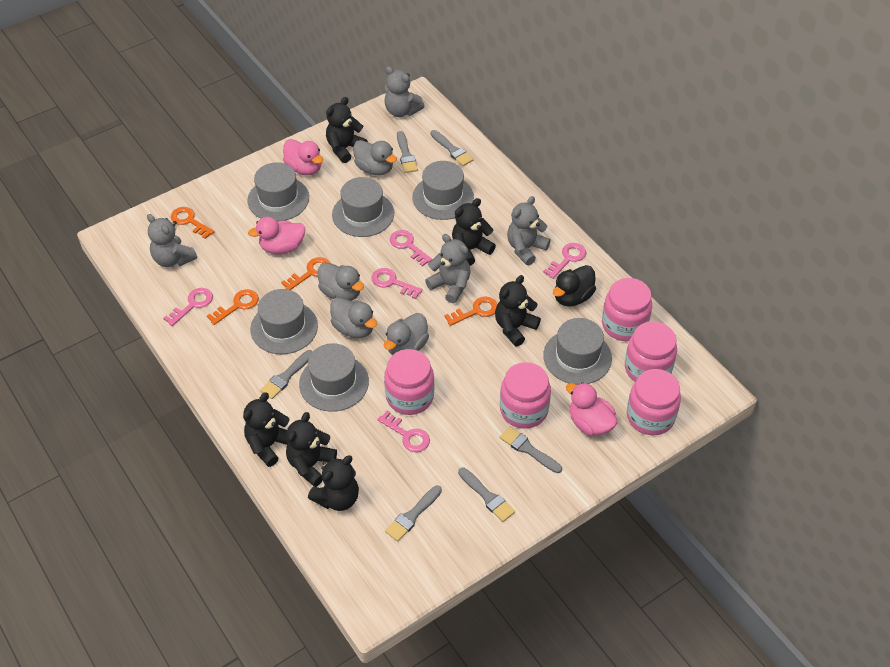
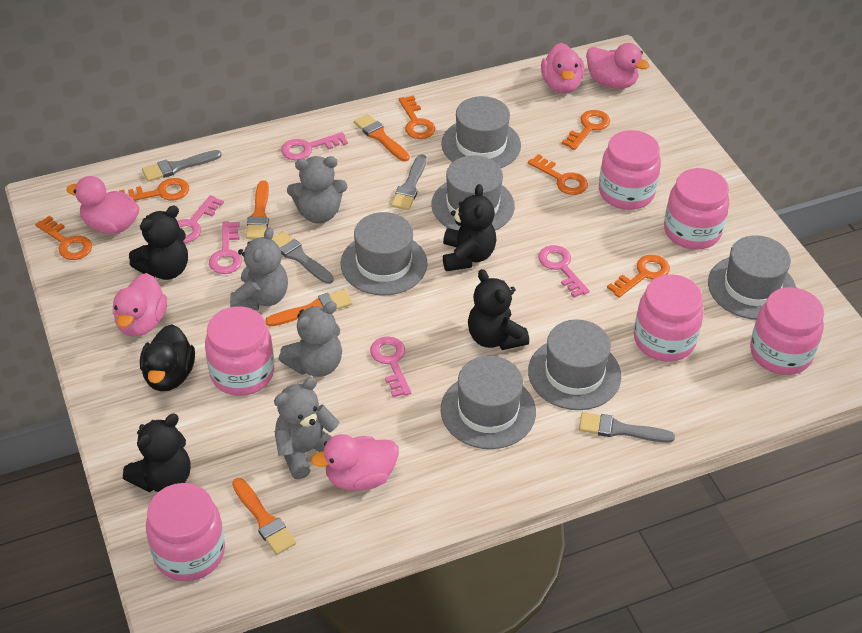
black teddy bear: [243,392,290,467] [286,412,337,486] [308,455,359,511] [326,97,368,163] [452,198,496,266] [495,275,541,346] = 6 -> [123,414,191,492] [129,206,188,280] [443,184,497,271] [468,269,529,350] = 4
grey brush: [260,350,313,399] [385,486,442,542] [397,131,418,173] [431,130,473,166] [458,468,515,522] [500,426,562,473] = 6 -> [142,150,222,182] [272,231,334,284] [391,154,426,210] [579,412,675,443] = 4
grey duck: [318,262,364,301] [330,297,377,338] [353,140,397,175] [384,313,429,355] = 4 -> none = 0
orange brush: none = 0 -> [232,478,296,555] [246,180,269,239] [265,289,352,327] [354,114,410,162] = 4
orange key: [171,207,214,239] [207,289,259,325] [281,257,330,290] [444,297,497,326] = 4 -> [35,216,92,260] [119,178,189,201] [399,96,435,139] [528,154,588,195] [562,110,610,150] [607,255,670,298] = 6
pink duck: [248,217,305,254] [283,139,323,175] [566,382,617,436] = 3 -> [66,176,140,234] [113,273,167,336] [311,434,399,491] [541,43,585,93] [586,43,650,89] = 5
pink jar: [384,349,434,415] [500,362,551,428] [602,278,652,341] [625,321,677,382] [627,369,681,435] = 5 -> [146,483,225,581] [205,306,274,396] [599,130,661,210] [634,274,704,362] [664,168,729,250] [750,287,824,375] = 6

